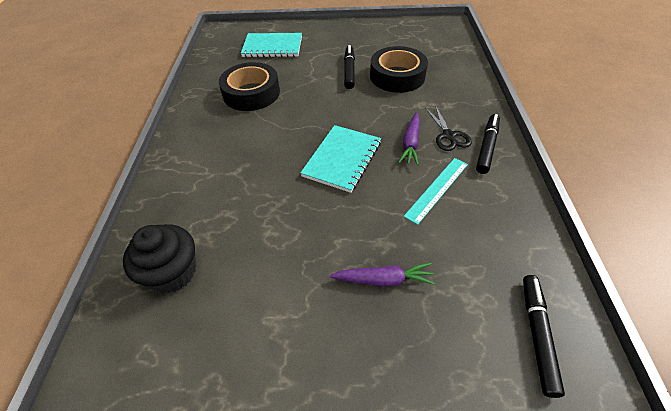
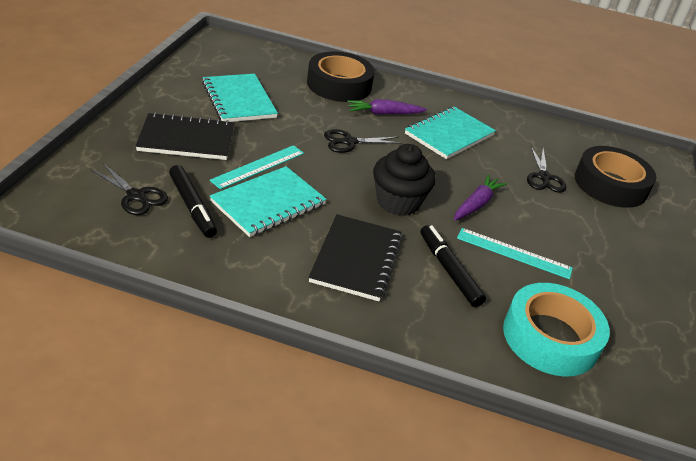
black marker: [344,45,355,89] [476,114,500,174] [523,275,565,398] = 3 -> [169,165,217,238] [420,225,486,307] = 2
black notebook: none = 0 -> [136,112,234,160] [309,214,402,301] = 2
black scissors: [425,105,472,151] = 1 -> [90,163,168,215] [324,129,403,153] [527,147,566,193] = 3
turquoise notebook: [241,33,302,57] [300,125,381,193] = 2 -> [202,74,278,122] [210,166,327,237] [405,107,496,159] = 3
turquoise ruler: [404,158,468,225] = 1 -> [210,145,304,189] [457,228,573,279] = 2
turquoise tape: none = 0 -> [503,283,610,377] = 1

